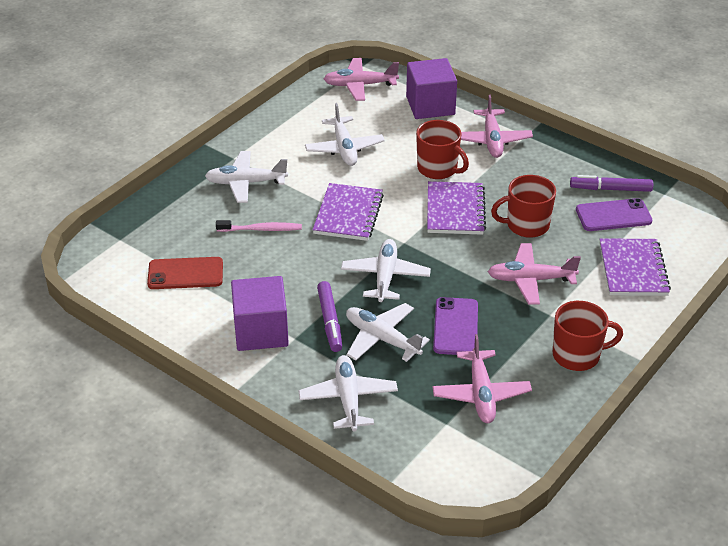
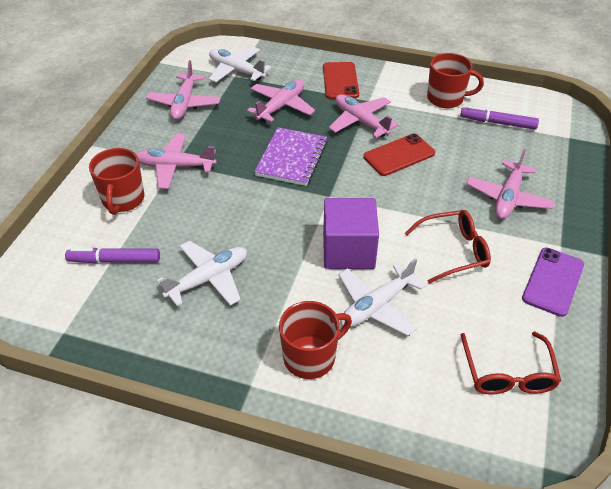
pink plane: [324,58,399,101] [432,334,532,423] [461,95,533,158] [488,243,581,305] = 4 -> [136,134,217,189] [146,60,221,120] [247,79,315,122] [329,94,399,138] [466,149,554,219] = 5
pink toothbrush: [216,220,302,232] = 1 -> none = 0
purple cube: [231,276,289,351] [406,58,457,119] = 2 -> [323,198,379,269] = 1
purple notebook: [313,183,384,241] [427,181,486,235] [600,238,671,296] = 3 -> [254,127,328,186] = 1
purple phone: [433,297,478,355] [576,198,652,231] = 2 -> [522,248,584,317] = 1
red glasses: none = 0 -> [405,210,491,284] [461,332,561,395] = 2
red phone: [147,257,223,289] = 1 -> [323,62,359,99] [364,134,435,176] = 2
white plane: [205,151,288,203] [298,355,398,432] [305,103,385,166] [341,239,431,302] [346,303,430,362] = 5 -> [157,241,247,306] [209,47,271,82] [339,258,425,336] = 3

